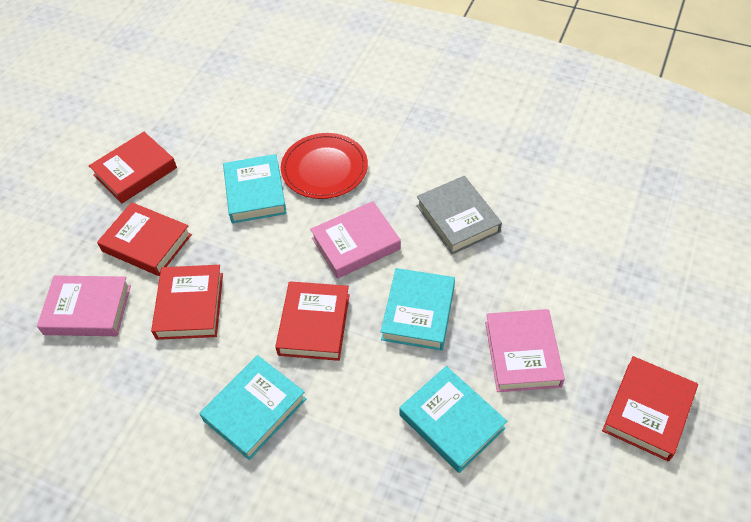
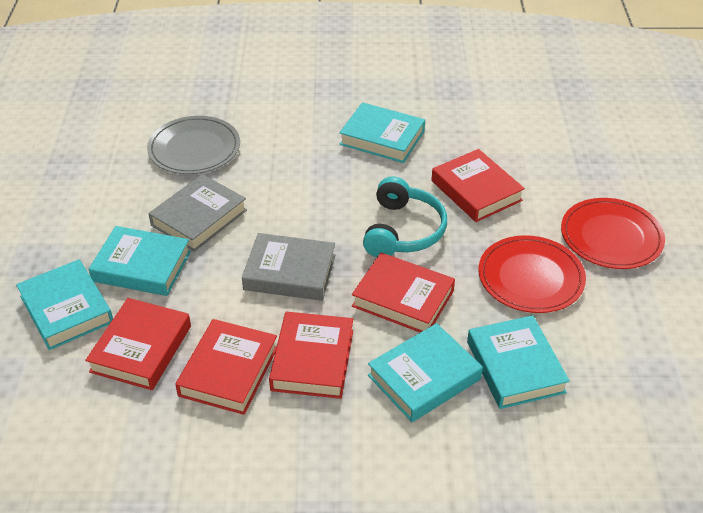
grey book: [417,176,502,254] = 1 -> [148,174,247,252] [242,233,335,301] = 2
grey plate: none = 0 -> [147,116,240,174] = 1
pink book: [37,276,131,336] [310,201,401,279] [485,309,565,392] = 3 -> none = 0
red plate: [281,133,368,199] = 1 -> [478,235,586,313] [561,198,665,269] = 2
turquoise book: [199,355,306,460] [223,154,287,223] [381,268,455,351] [399,366,507,473] = 4 -> [16,259,113,350] [89,226,191,296] [339,102,425,163] [368,323,483,422] [467,315,570,409] = 5
turquoise headphones: none = 0 -> [363,177,447,257] = 1

